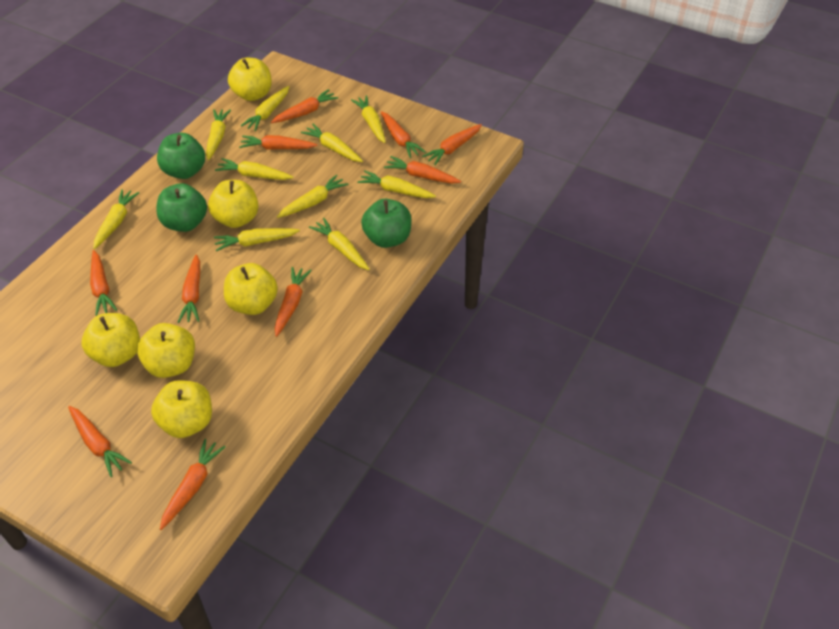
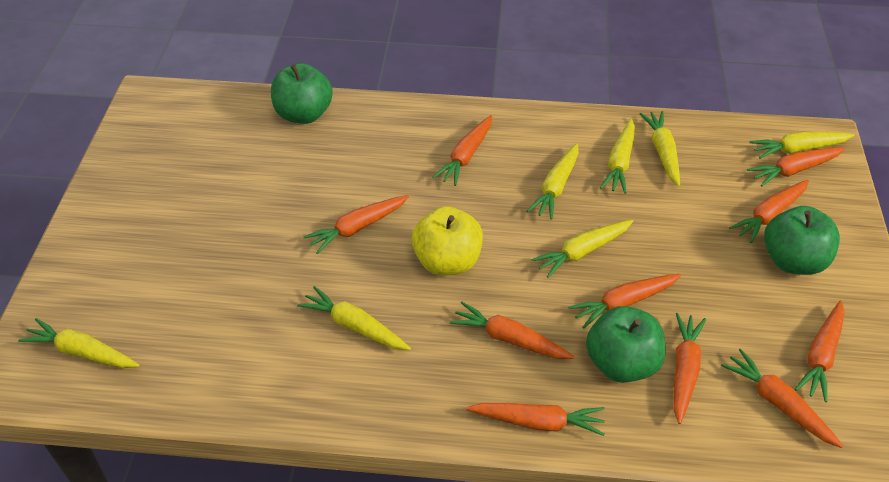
yellow apple: [82,313,140,367] [137,323,195,378] [151,380,212,438] [208,180,259,228] [224,263,278,315] [228,58,272,101] = 6 -> [411,206,483,276] = 1
yellow carrot: [93,189,139,249] [206,109,231,160] [214,228,300,251] [215,158,294,180] [241,86,289,131] [277,175,348,218] [301,124,363,162] [309,218,370,270] [351,95,386,143] [358,170,436,198] = 10 -> [18,318,139,368] [297,286,411,350] [527,143,579,220] [531,220,633,278] [600,119,635,194] [639,111,680,186] [750,132,855,159] = 7

